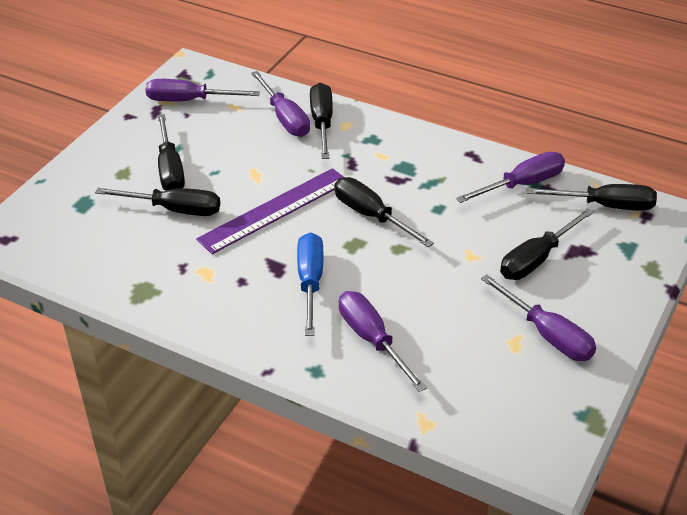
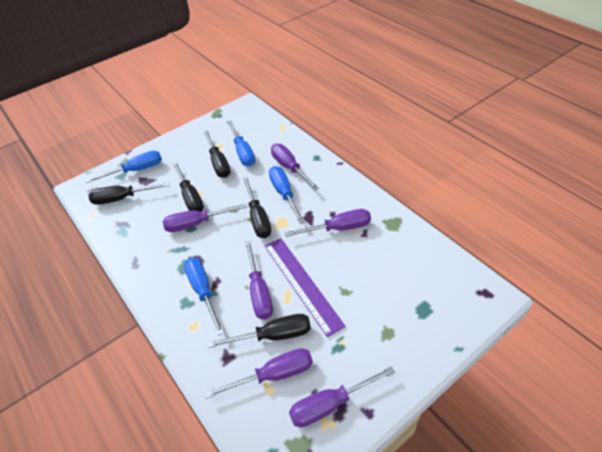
black screwdriver: [95,188,220,216] [157,114,185,191] [310,83,333,159] [334,177,434,247] [500,208,594,280] [526,184,657,211] = 6 -> [88,182,170,205] [172,161,204,212] [203,130,231,178] [207,314,311,348] [243,177,271,238] = 5
blue screwdriver: [297,232,324,336] = 1 -> [86,151,162,183] [184,258,224,336] [227,120,255,166] [269,166,305,224] = 4
purple screwdriver: [145,79,260,101] [251,71,310,137] [339,291,427,392] [456,152,565,203] [481,274,596,361] = 5 -> [163,204,247,232] [204,348,313,399] [245,241,273,319] [271,144,319,190] [285,209,371,237] [289,366,395,427] = 6

